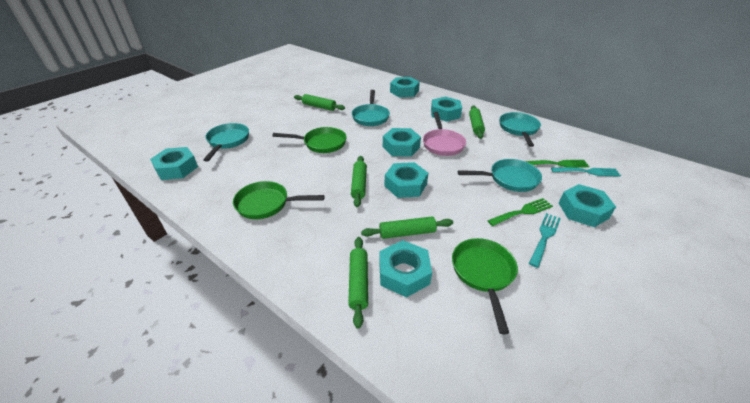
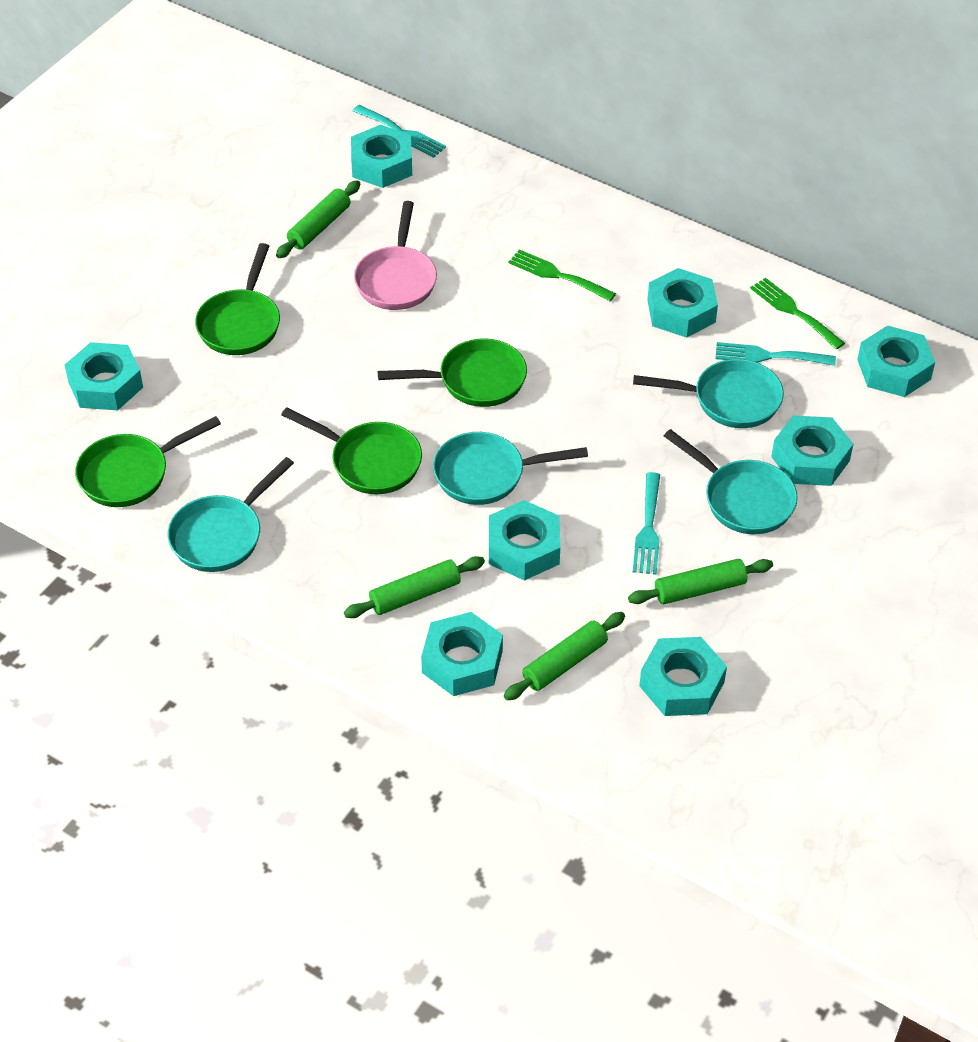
green pan: [233,181,325,219] [272,127,347,153] [452,238,518,334] = 3 -> [75,416,221,507] [195,243,280,355] [281,407,422,494] [378,338,527,407] = 4
green rolling pin: [294,94,345,111] [348,237,368,329] [351,156,367,207] [361,216,453,239] [469,105,485,139] = 5 -> [276,180,360,258] [344,556,485,618] [504,612,625,700] [628,559,773,604] = 4
turquoise fork: [529,213,561,268] [551,167,621,177] = 2 -> [353,105,446,158] [633,472,660,575] [716,342,836,366] = 3
turquoise nut: [150,147,198,180] [379,240,432,297] [383,128,421,157] [385,162,428,198] [390,77,420,97] [431,97,462,122] [559,184,616,227] = 7 -> [65,342,143,410] [351,125,412,188] [421,612,503,696] [489,500,560,581] [639,637,727,716] [647,268,718,338] [771,415,853,486] [857,325,935,397] = 8

